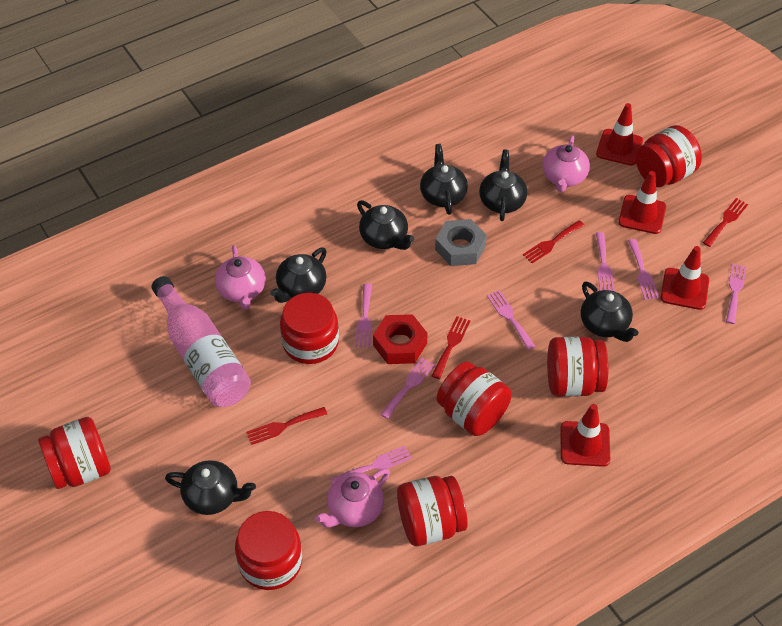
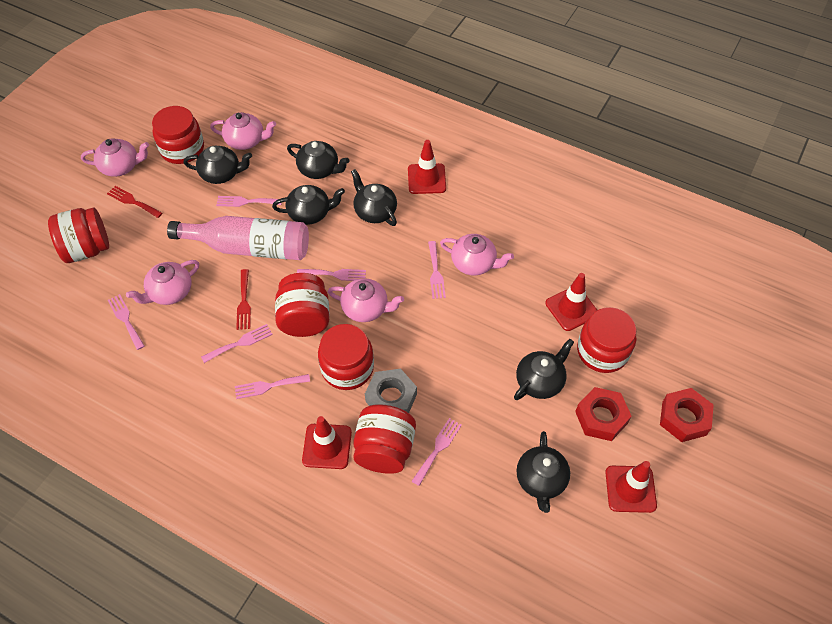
pink teapot: [215,245,266,309] [315,469,390,528] [542,135,590,192] = 3 -> [81,138,149,177] [126,260,199,305] [210,112,276,150] [328,278,404,322] [440,234,514,276] = 5
red fork: [246,407,327,445] [431,316,470,379] [523,220,585,264] [703,198,748,247] = 4 -> [107,186,162,218] [236,269,251,330] = 2
red jar: [38,417,111,489] [235,511,302,590] [280,293,339,364] [397,476,468,546] [437,362,512,436] [547,337,608,397] [635,125,702,187] = 7 -> [48,207,109,263] [152,106,204,164] [275,273,329,337] [318,324,374,390] [353,404,416,474] [577,307,636,373] = 6
red nut: [373,314,428,364] = 1 -> [575,387,632,441] [660,388,714,442] = 2

